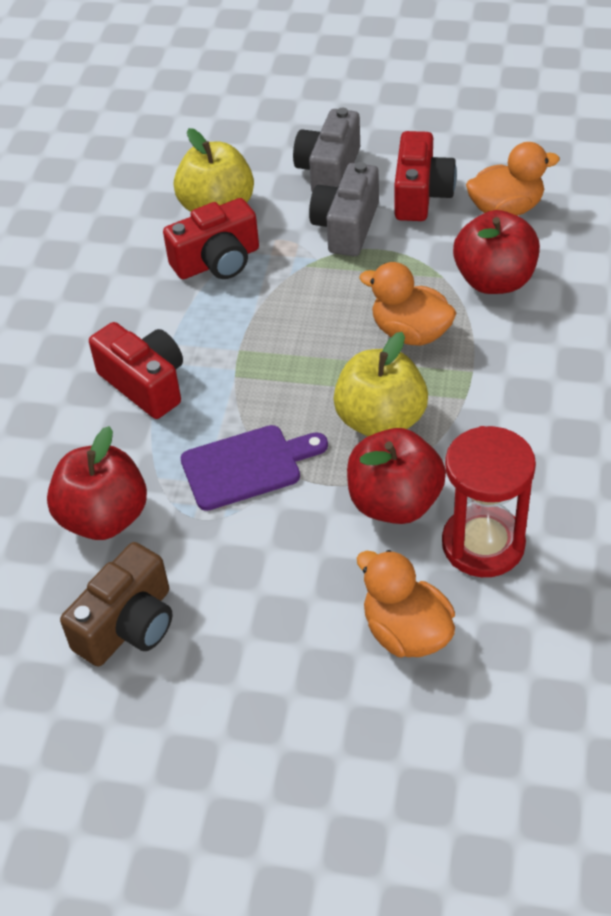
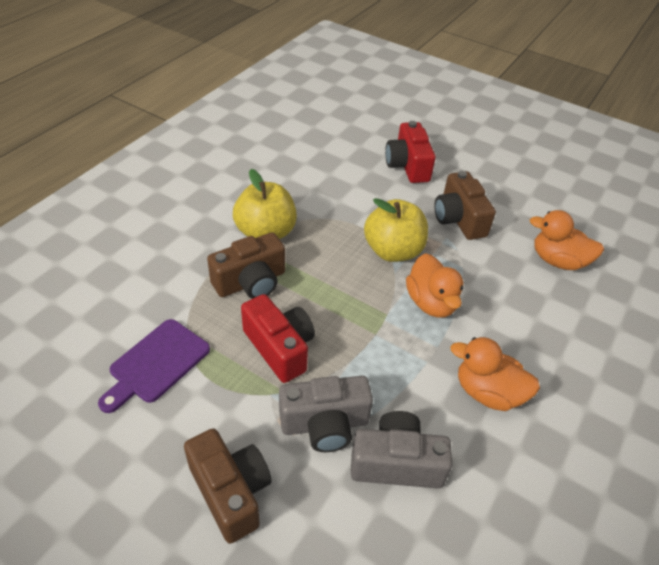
brown camera: [60,542,172,666] = 1 -> [184,429,272,544] [207,232,285,299] [434,171,496,240] = 3
red apple: [47,426,147,540] [347,428,446,524] [453,210,540,294] = 3 -> none = 0
red camera: [89,322,183,419] [163,198,259,279] [394,131,457,221] = 3 -> [241,294,315,383] [385,121,436,183] = 2
red hourglass: [442,426,536,577] = 1 -> none = 0

